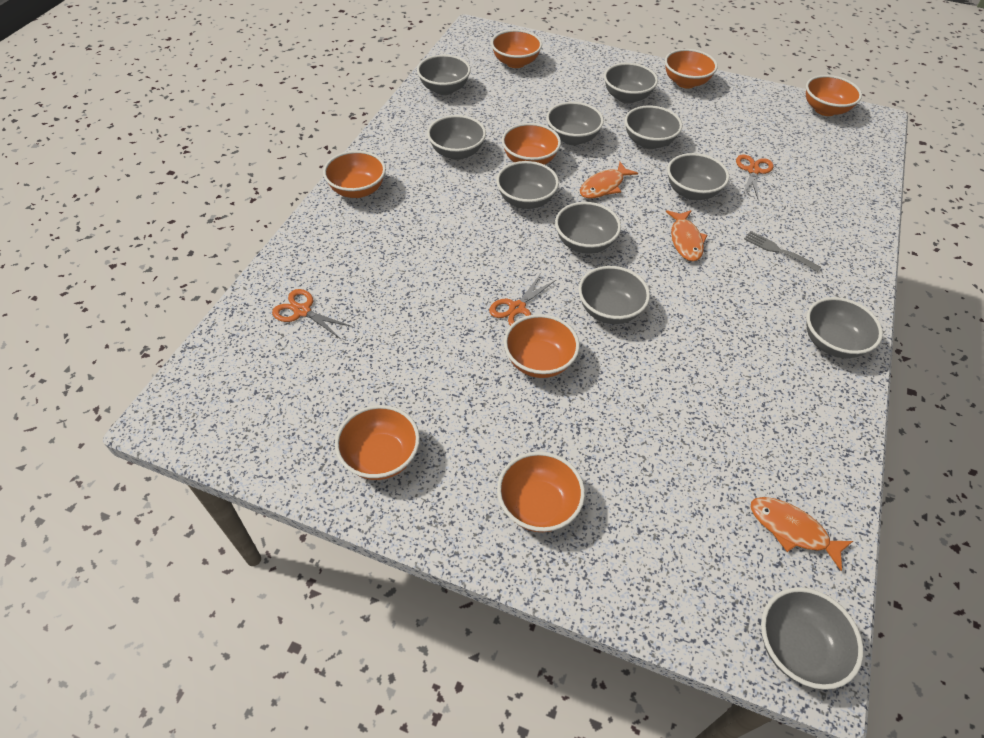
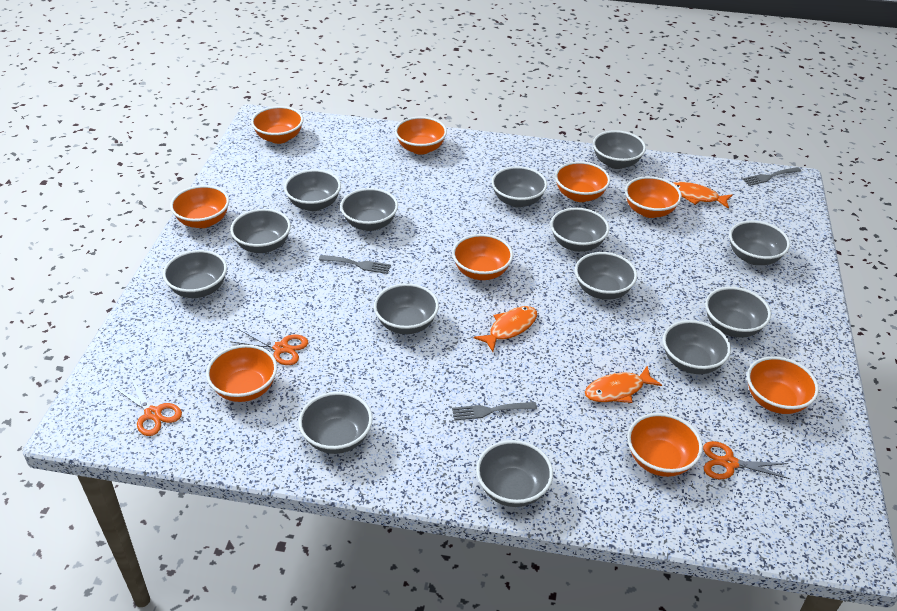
grey bowl: [417,55,471,95] [427,115,486,160] [496,161,559,209] [546,102,604,145] [555,202,621,254] [578,266,650,324] [604,63,658,104] [625,105,682,149] [667,153,729,200] [761,587,863,690] [806,297,883,358] = 11 -> [163,250,227,298] [230,209,291,253] [284,169,341,211] [298,392,373,454] [340,188,398,231] [374,283,439,334] [476,440,553,507] [491,166,547,208] [550,208,609,252] [575,252,637,300] [593,130,646,169] [663,320,731,374] [705,287,771,338] [729,221,790,265] = 14
grey fork: [744,231,821,272] = 1 -> [319,255,391,274] [452,402,537,421] [742,167,801,186] = 3
orange bowl: [323,151,386,198] [335,405,420,480] [491,30,542,68] [497,451,585,532] [502,123,561,165] [504,314,580,378] [665,49,718,89] [806,75,862,116] = 8 -> [170,185,229,228] [206,345,277,402] [251,106,303,144] [395,116,447,155] [452,234,513,280] [555,161,610,202] [625,176,682,218] [627,413,703,477] [747,356,819,414] = 9

